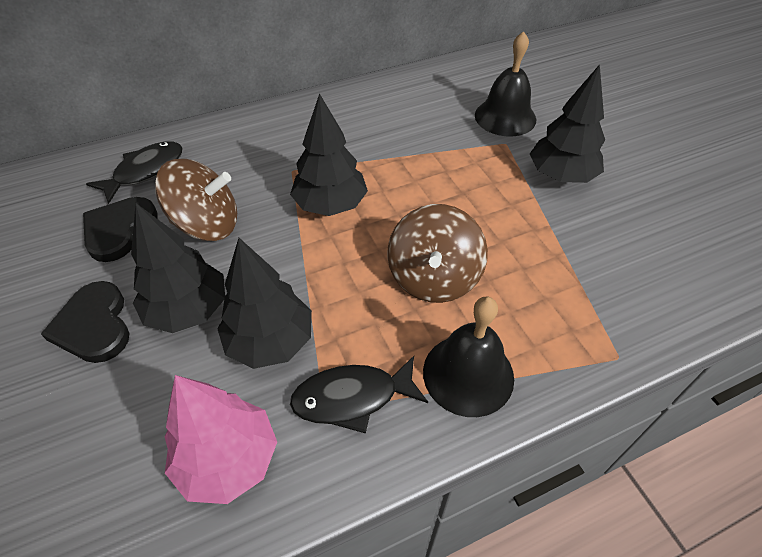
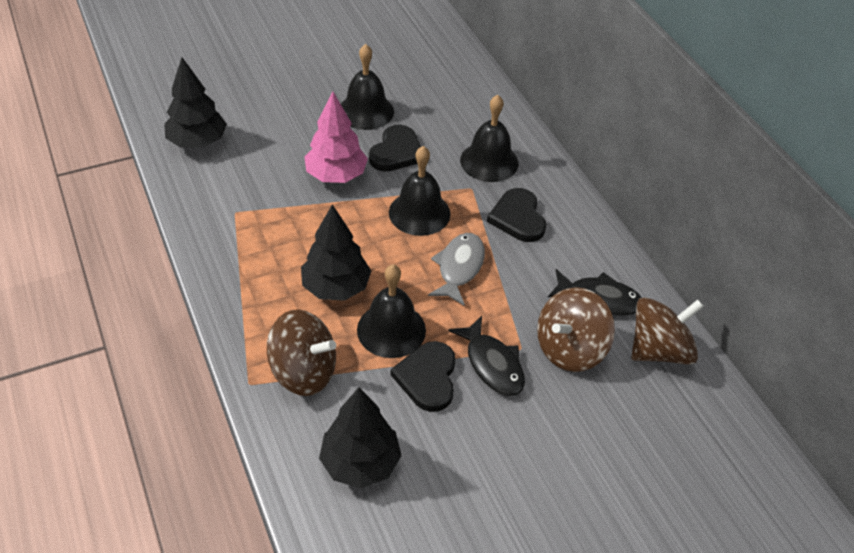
black bell: [423,296,514,417] [475,31,536,136] = 2 -> [341,44,394,130] [357,265,426,358] [389,146,451,236] [460,95,518,182] = 4
black heart: [41,281,130,363] [83,197,157,262] = 2 -> [369,125,421,172] [391,341,456,412] [487,188,546,242] = 3
black tree: [131,203,225,333] [217,238,312,369] [290,93,368,216] [530,64,605,183] = 4 -> [164,57,227,148] [301,204,371,301] [319,387,402,488] = 3
brown spinning top: [155,159,237,241] [388,204,488,303] = 2 -> [267,309,336,396] [537,287,615,372] [631,297,704,365] = 3
grey fish: none = 0 -> [428,233,485,306] = 1

